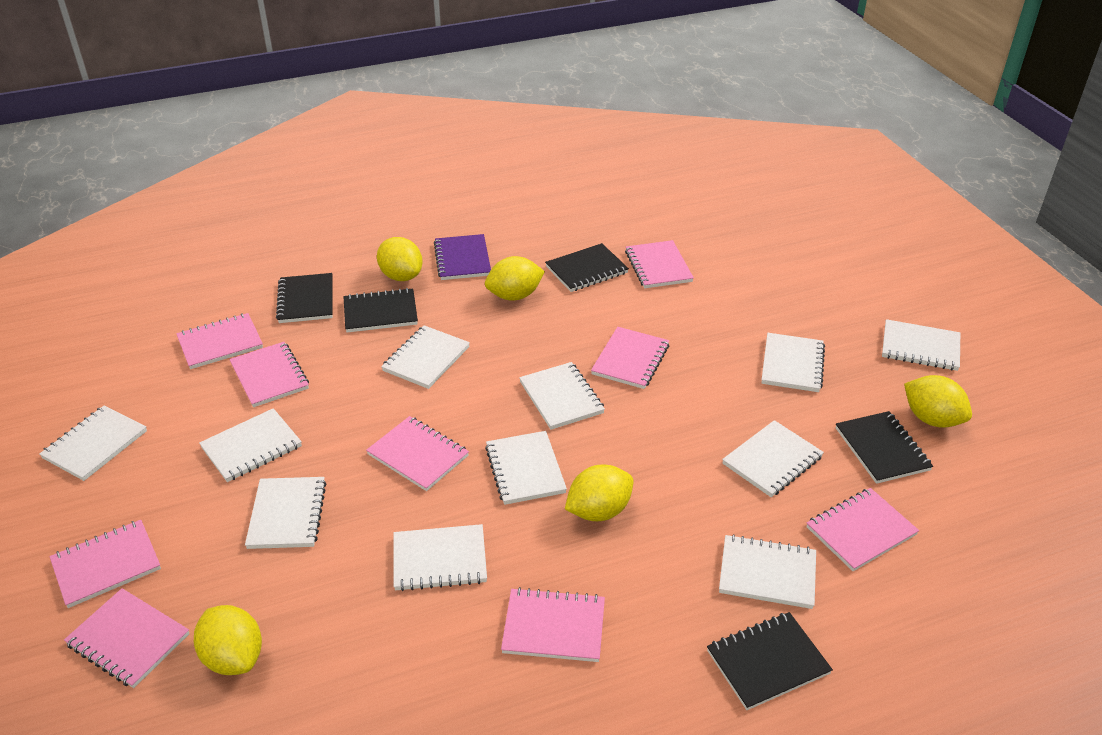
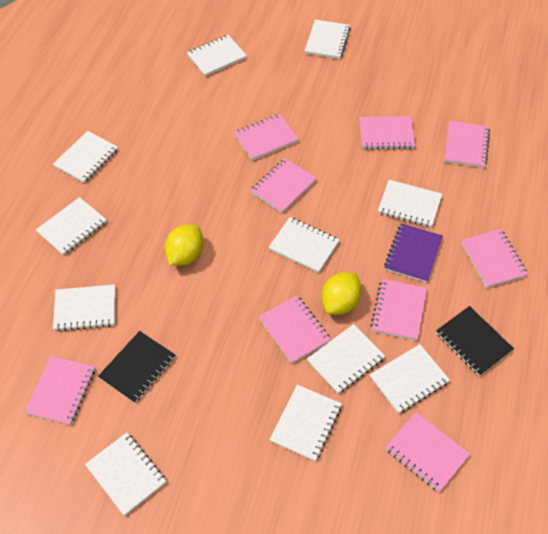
black notebook: [276,273,333,323] [343,288,418,332] [545,243,629,292] [707,612,833,710] [836,411,933,484] = 5 -> [98,331,175,403] [436,306,514,376] = 2
yellow lemon: [194,605,262,675] [377,237,423,281] [485,256,545,301] [565,465,633,521] [904,375,972,428] = 5 -> [165,225,204,266] [321,272,362,315] = 2

